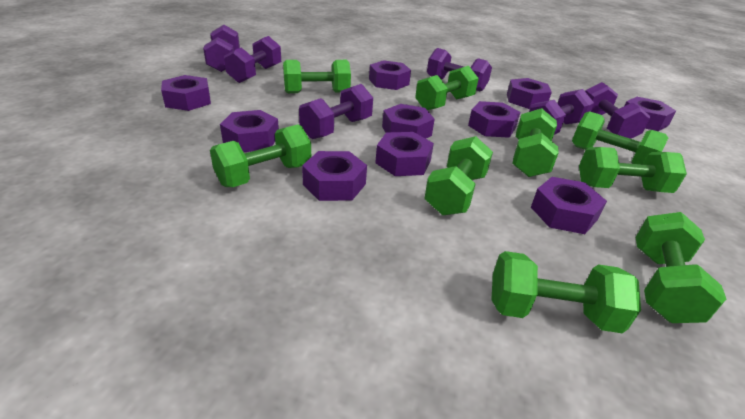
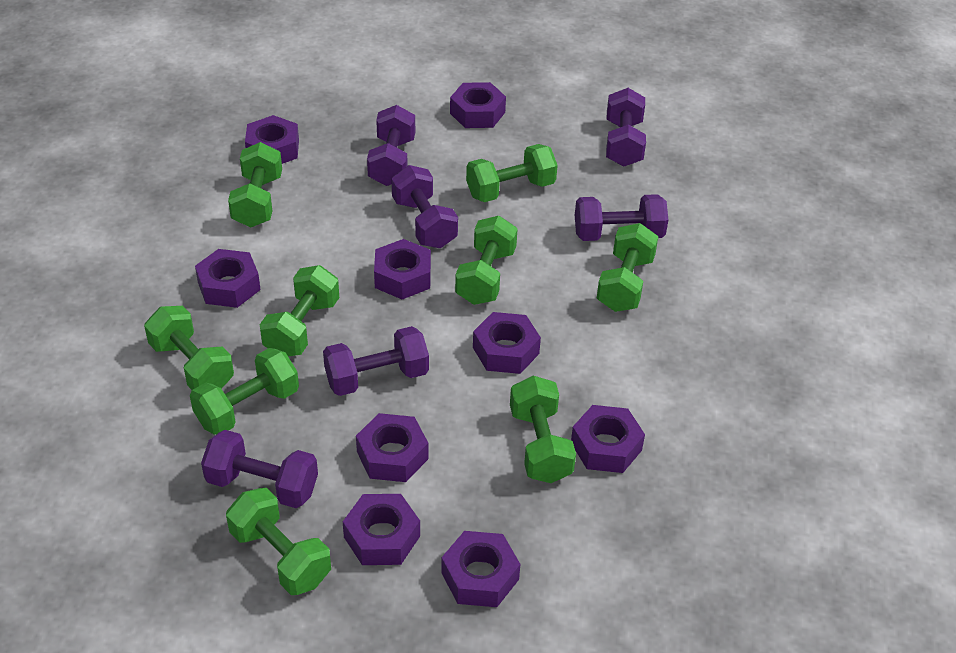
purple nut: [161,75,211,111] [220,110,279,152] [302,151,367,201] [369,60,411,90] [375,132,434,176] [382,104,435,139] [468,101,520,138] [507,78,552,109] [531,177,607,234] [624,97,676,131] = 10 -> [195,249,261,308] [245,115,299,164] [343,494,420,565] [356,413,428,482] [374,239,431,299] [441,531,520,607] [450,82,506,128] [473,312,541,374] [571,405,645,473] = 9

